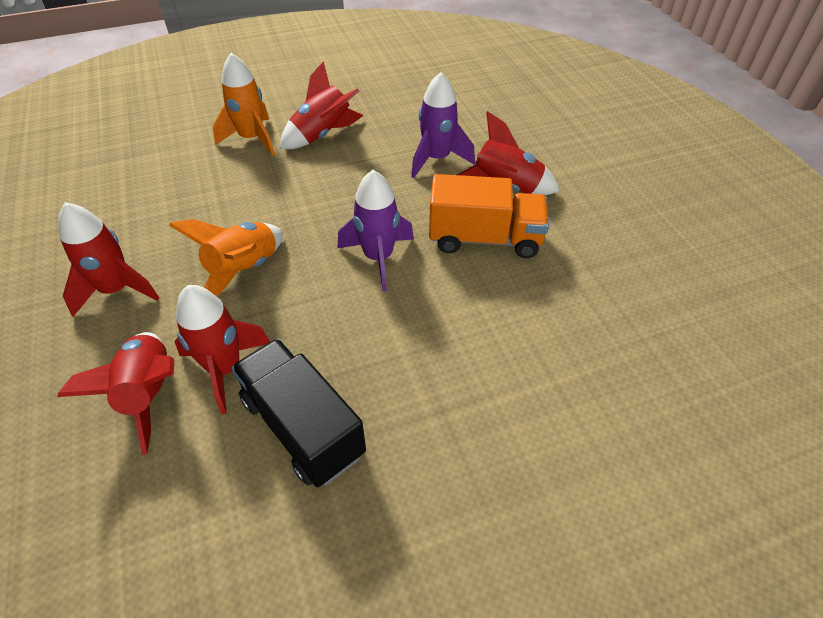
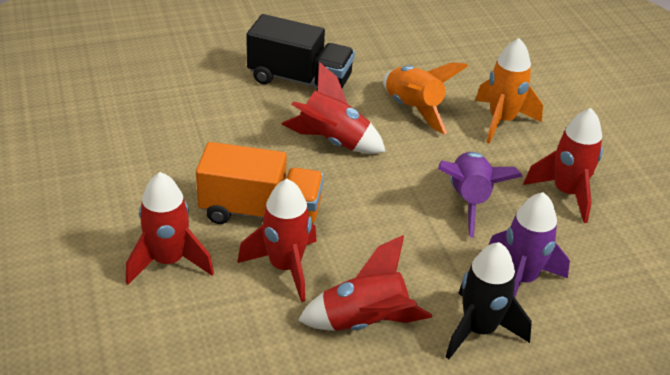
black rocket: none = 0 -> [445,242,532,359] = 1

